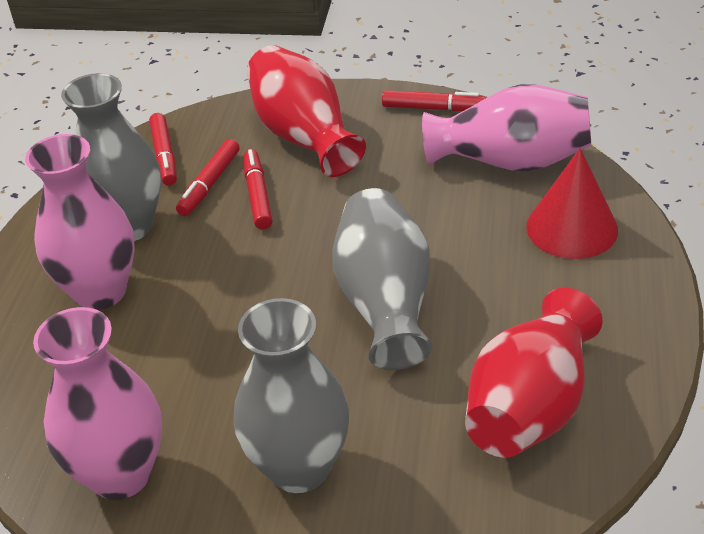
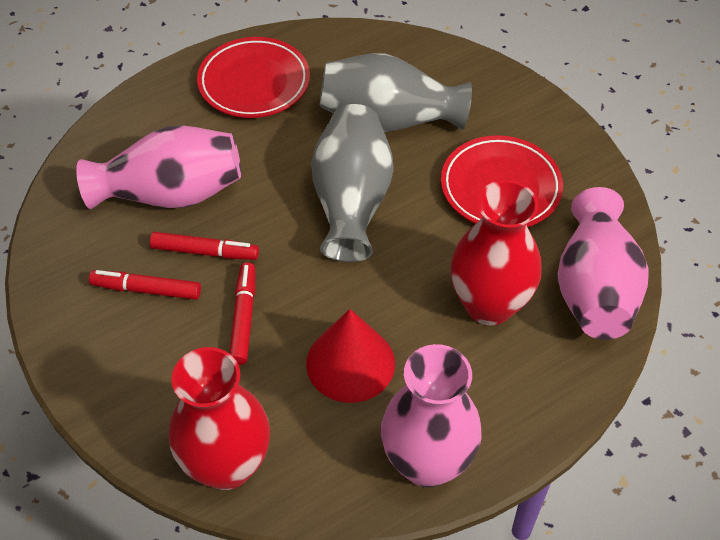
grey vase: [61,73,161,241] [234,298,349,493] [333,188,433,370] = 3 -> [311,104,394,262] [320,53,472,132] = 2
red marker: [149,113,177,186] [176,139,240,216] [244,149,273,230] [382,90,486,111] = 4 -> [89,270,201,300] [150,232,259,260] [229,262,255,365] = 3
red plate: none = 0 -> [197,37,310,118] [441,135,563,227] = 2

